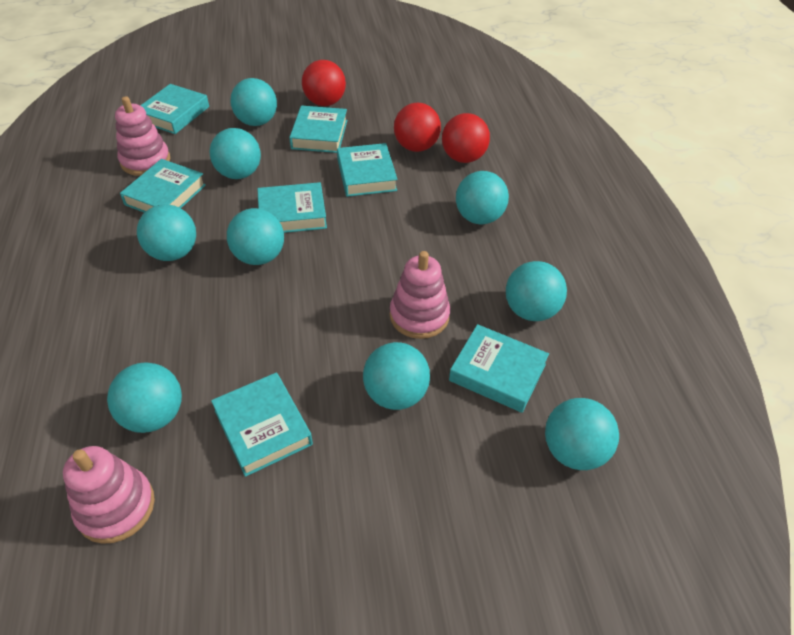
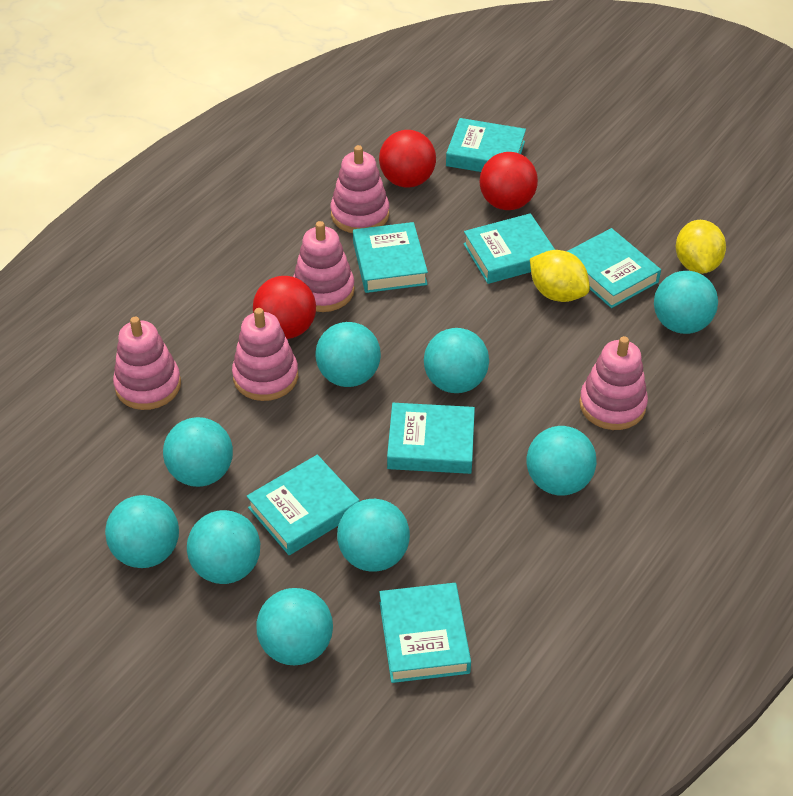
pink stacking toy: [63,446,155,544] [115,96,170,176] [390,251,450,339] = 3 -> [113,317,181,410] [232,308,298,401] [293,221,355,312] [330,145,389,233] [579,336,648,430] = 5
yellow lemon: none = 0 -> [530,250,590,302] [676,220,726,274] = 2

